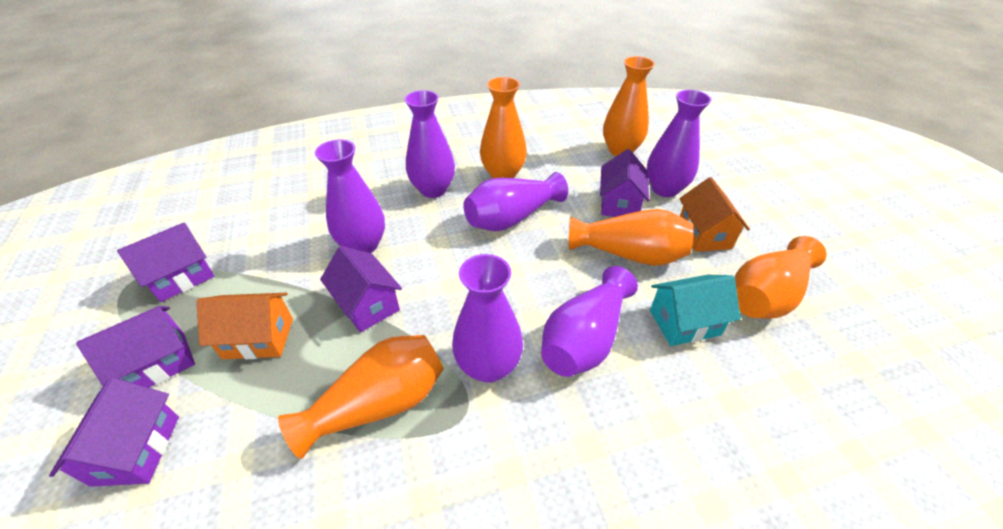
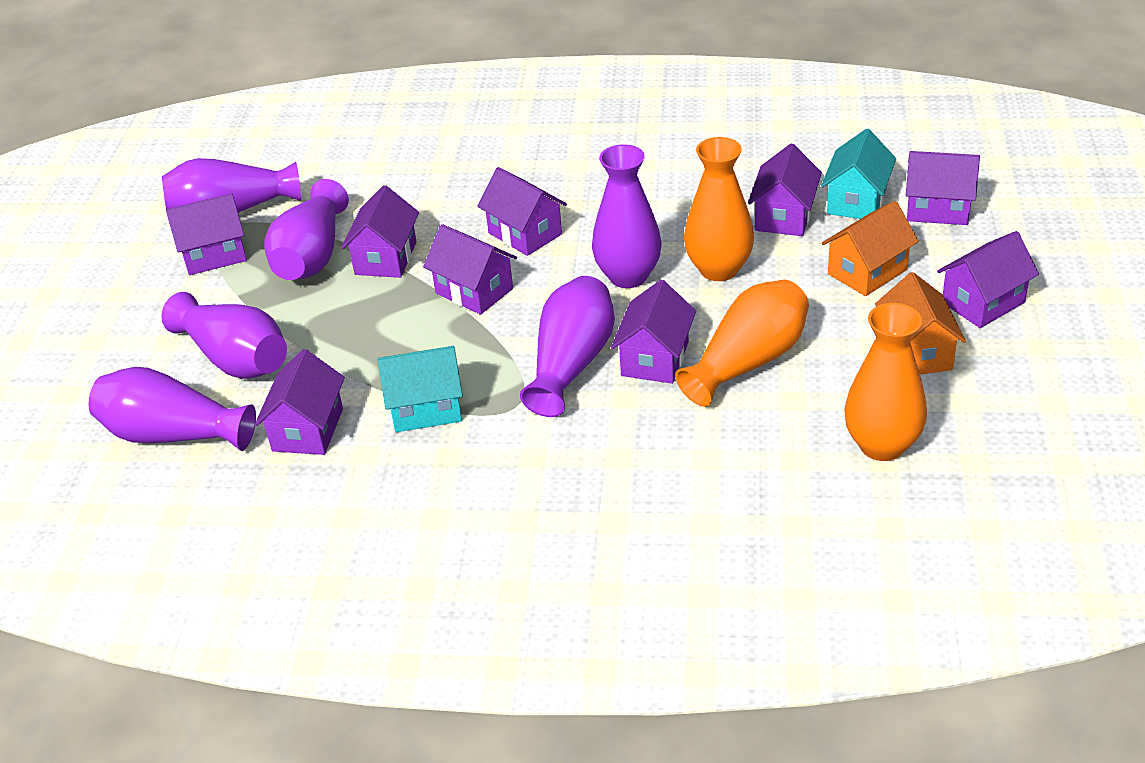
orange vase: [278,335,444,459] [480,77,527,178] [569,209,693,266] [603,56,655,156] [734,236,826,319] = 5 -> [675,280,809,407] [684,137,754,281] [844,303,927,461] = 3
purple house: [49,378,179,487] [76,306,195,388] [117,223,215,302] [320,246,402,332] [600,149,649,217] = 5 -> [166,193,247,275] [255,349,345,455] [341,185,419,278] [423,224,517,315] [477,167,567,256] [611,280,696,384] [748,144,822,236] [906,151,980,225] [937,231,1039,328] = 9
turquoise house: [650,275,741,346] = 1 -> [377,346,463,432] [821,129,896,219] = 2

